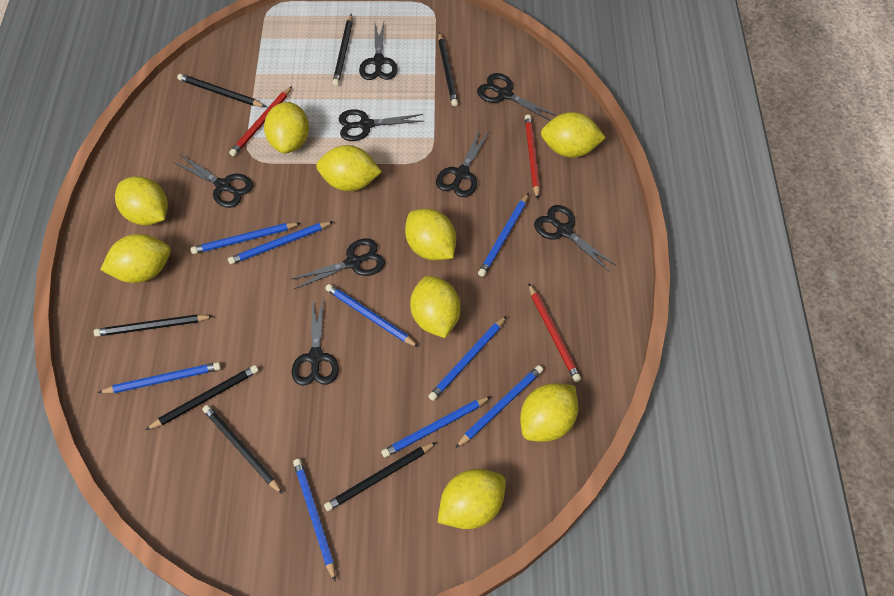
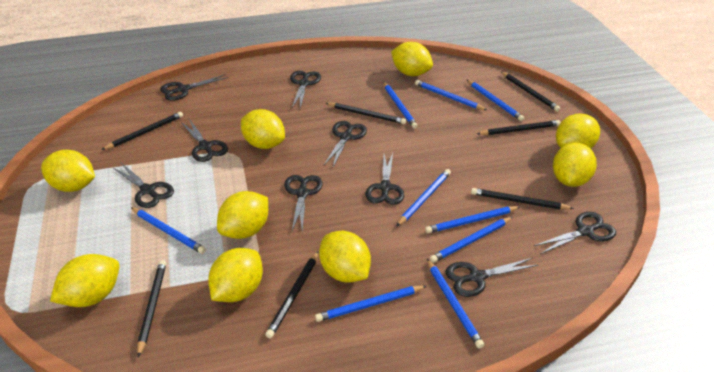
black scissors: [173,155,253,208] [290,239,385,289] [292,300,339,386] [338,109,424,141] [359,22,398,80] [436,130,490,197] [477,73,557,121] [534,205,616,272] = 8 -> [113,163,174,208] [160,74,228,101] [181,119,228,162] [284,175,323,232] [290,71,321,109] [324,121,367,169] [365,153,404,205] [445,258,538,297] [534,212,616,254] = 9
red pencil: [229,86,292,156] [525,115,540,199] [528,283,581,382] = 3 -> none = 0

